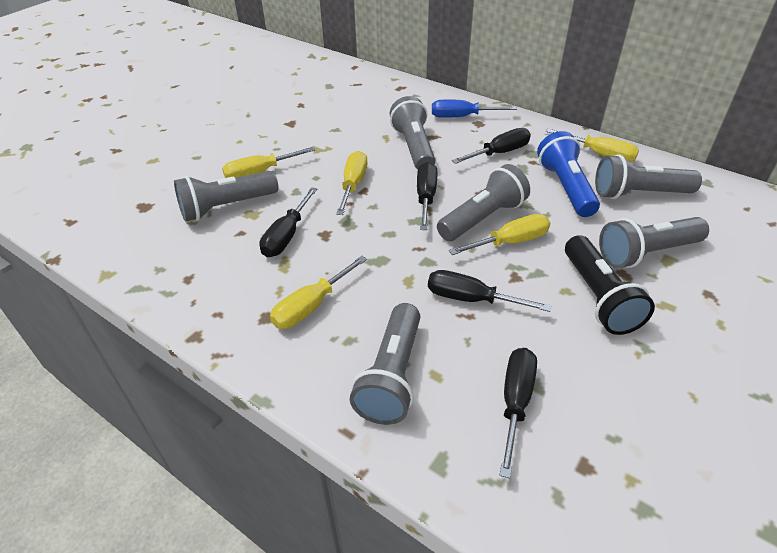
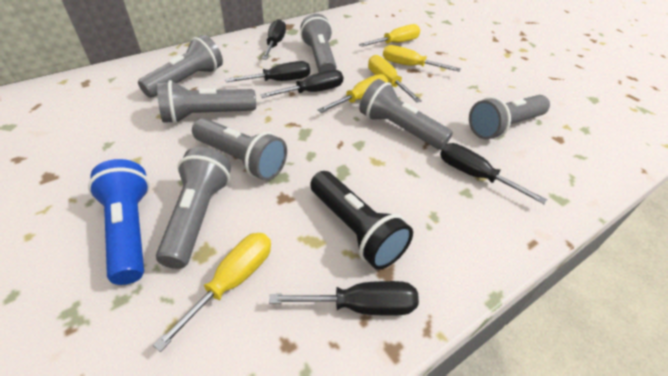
blue screwdriver: [432,99,517,118] = 1 -> none = 0
grey flashlight: [174,171,278,222] [350,303,420,425] [390,96,436,169] [437,164,530,241] [595,154,702,199] [599,217,709,268] = 6 -> [138,35,223,98] [156,147,231,269] [157,80,256,124] [192,118,287,181] [300,14,336,73] [359,79,453,150] [469,95,550,140] = 7

